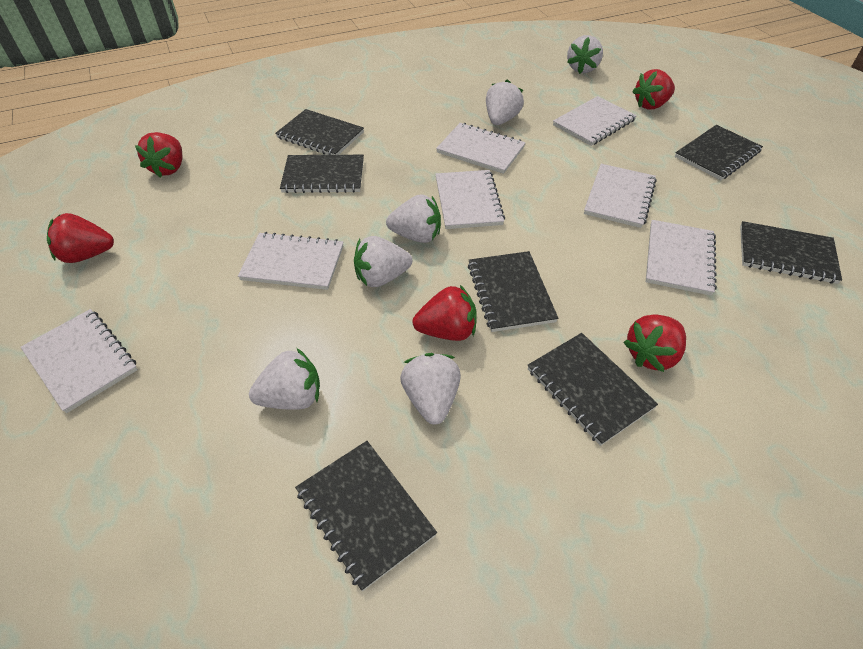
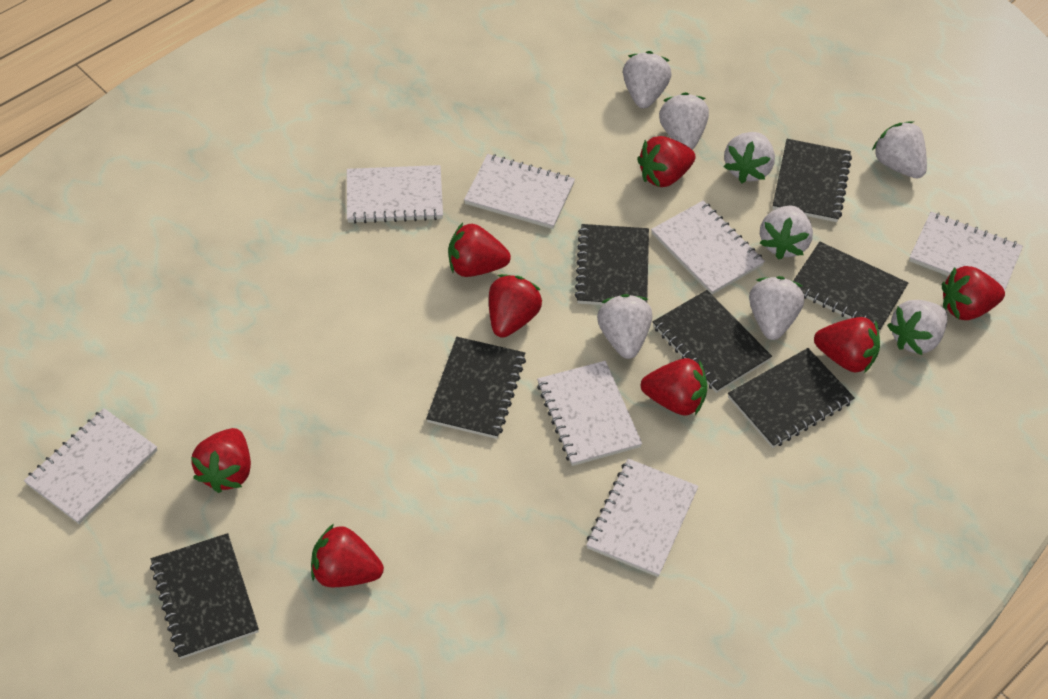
red strawberry: [47,213,114,263] [135,132,182,178] [412,285,476,341] [624,314,686,372] [632,69,675,109] = 5 -> [191,428,251,493] [311,524,384,587] [448,223,511,277] [489,274,542,338] [637,136,696,187] [641,358,708,416] [814,317,880,373] [942,266,1005,320] = 8
white strawberry: [249,348,320,410] [354,236,412,287] [386,194,441,243] [400,353,461,425] [486,79,524,125] [567,35,603,74] = 6 -> [597,294,652,359] [623,51,672,108] [659,92,709,150] [724,132,775,183] [749,276,804,340] [760,206,813,260] [872,121,927,179] [887,300,948,355] = 8

